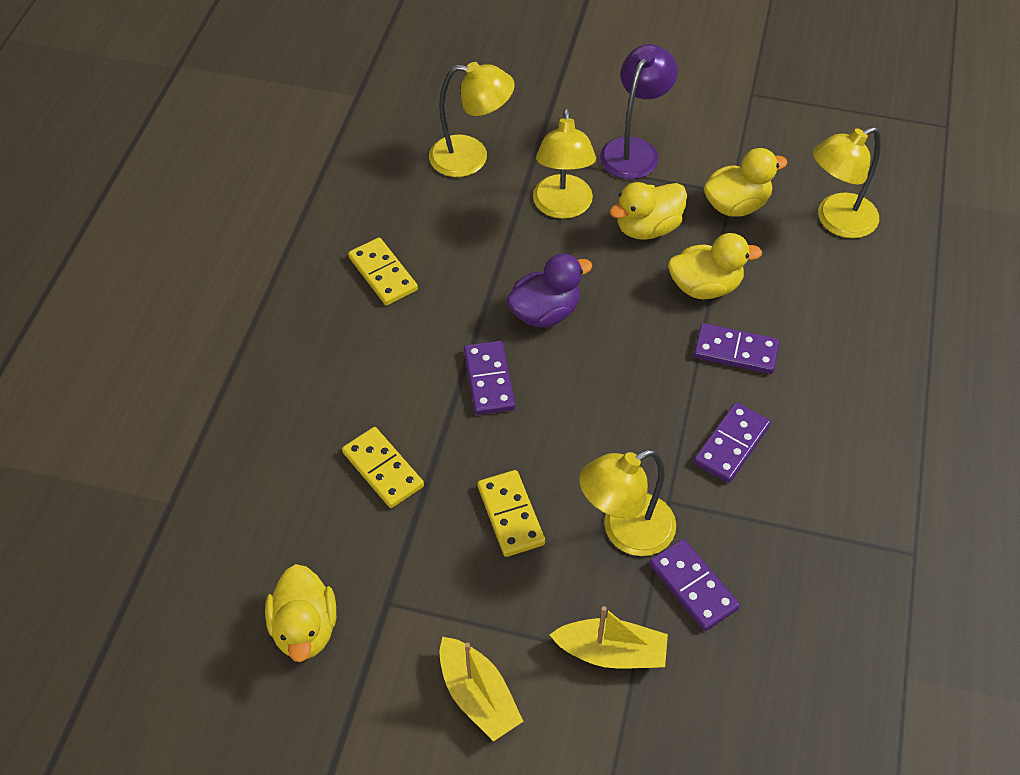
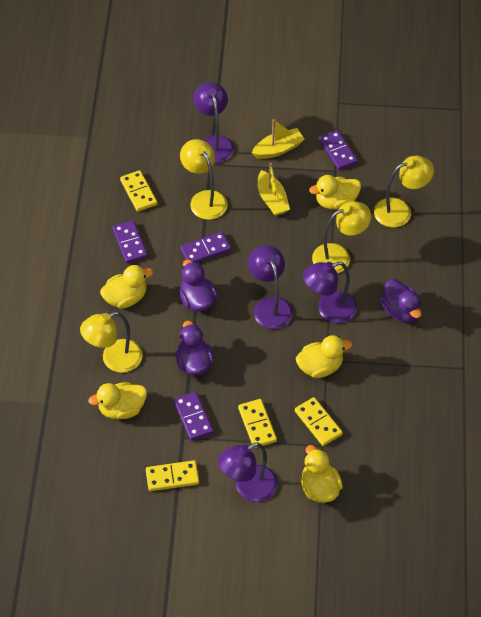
purple duck: [506,254,593,328] = 1 -> [176,321,214,375] [179,260,218,311] [381,279,422,323] = 3
purple lamp: [600,44,678,179] = 1 -> [193,82,234,163] [218,442,278,502] [248,245,293,329] [303,261,357,323] = 4
yellow domino: [342,427,424,508] [348,237,418,306] [477,470,545,557] = 3 -> [120,170,158,212] [146,460,199,491] [238,399,277,448] [295,397,343,446] = 4
yellow duck: [265,564,336,662] [609,182,687,240] [668,233,762,299] [703,148,787,217] = 4 -> [88,382,147,419] [100,265,153,308] [296,335,352,378] [301,445,343,503] [309,175,361,210] = 5

